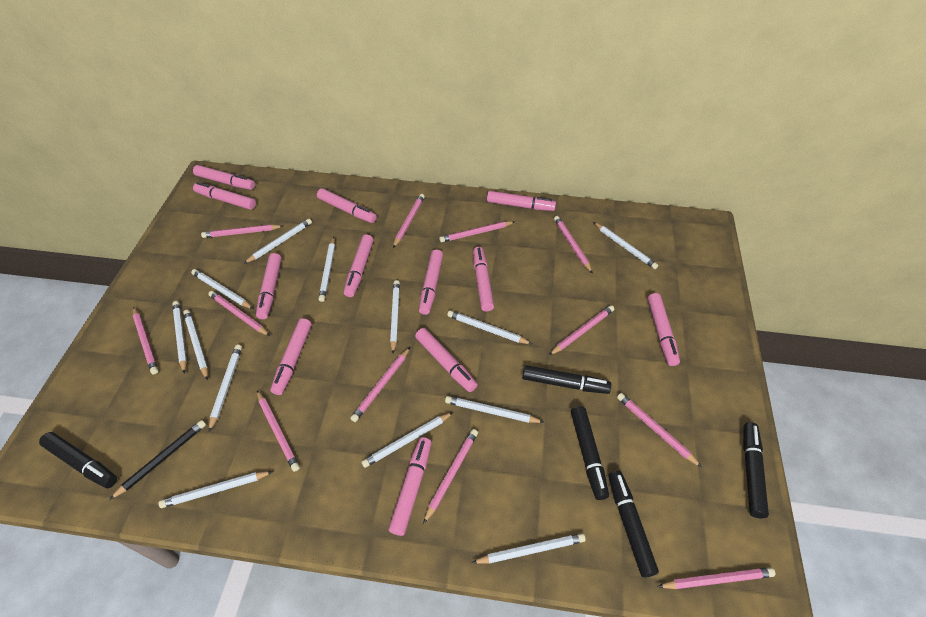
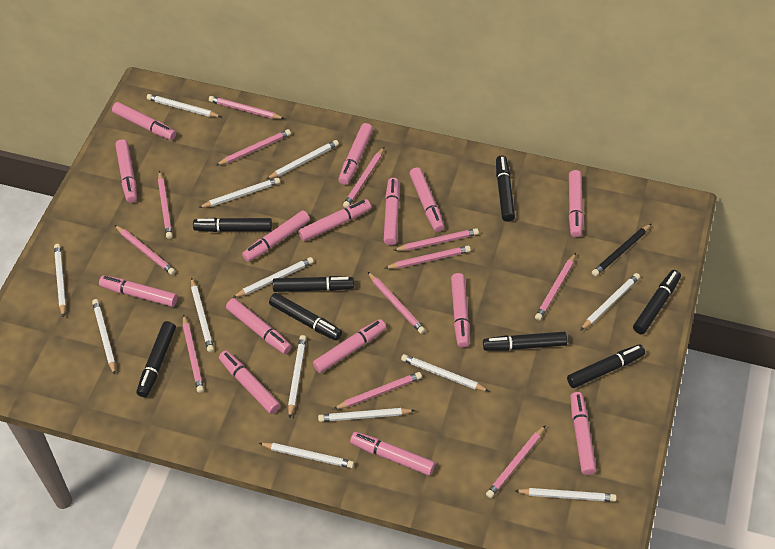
black marker: [39,432,117,488] [522,365,611,394] [571,406,609,500] [608,471,659,578] [743,422,769,518] = 5 -> [137,321,176,397] [193,218,272,232] [269,293,342,341] [273,276,354,292] [483,332,567,351] [496,155,515,222] [567,344,645,388] [633,270,681,334] = 8
pink marker: [193,165,255,190] [193,182,256,210] [256,253,282,319] [270,318,312,395] [317,188,377,223] [344,235,374,297] [388,437,432,536] [415,328,478,392] [419,249,443,315] [473,247,494,312] [487,191,556,211] [647,293,680,366] = 12 -> [99,276,177,307] [112,102,176,140] [115,139,137,203] [219,351,281,414] [226,298,292,354] [242,210,310,262] [298,199,371,241] [313,319,386,373] [338,123,373,185] [350,432,435,476] [384,178,400,245] [409,167,444,232] [451,273,469,348] [569,170,583,237] [570,392,596,475] = 15

